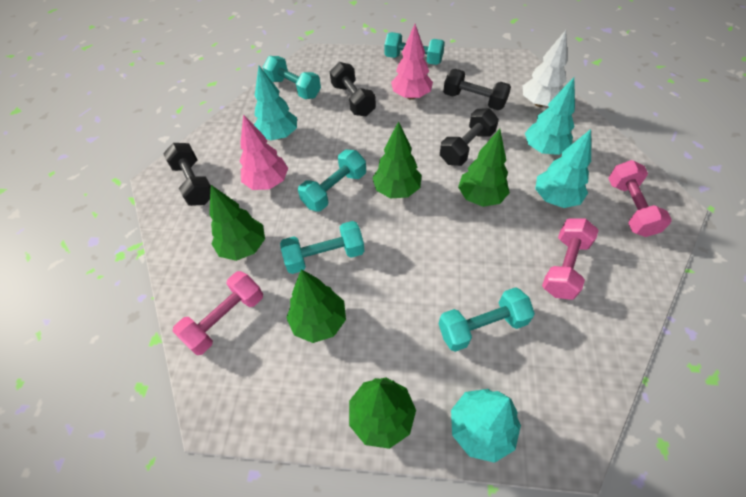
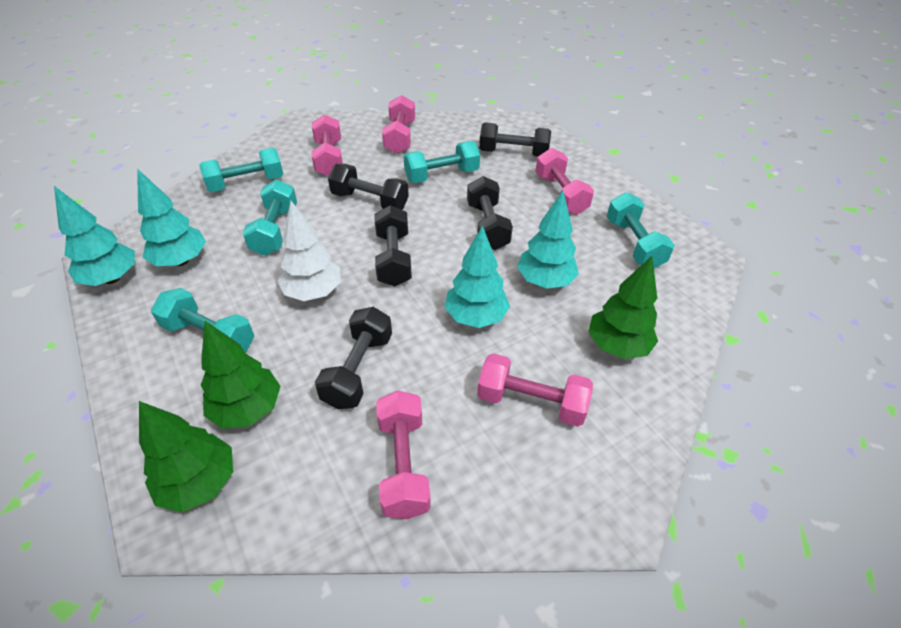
black dumbbell: [163,143,211,206] [330,62,376,116] [440,108,499,166] [443,69,511,110] = 4 -> [315,307,392,409] [328,164,409,210] [375,205,412,286] [467,176,513,250] [479,123,551,157] = 5
green tree: [209,185,265,261] [286,269,346,343] [349,378,416,449] [372,121,422,198] [458,129,510,207] = 5 -> [139,401,233,512] [201,321,281,429] [588,256,658,359] = 3
pink dumbbell: [173,271,263,355] [542,218,599,300] [608,160,672,237] = 3 -> [312,114,343,176] [376,390,431,519] [382,95,415,154] [477,353,593,427] [535,148,594,215] = 5
pink tree: [240,114,288,190] [391,24,433,100] = 2 -> none = 0

